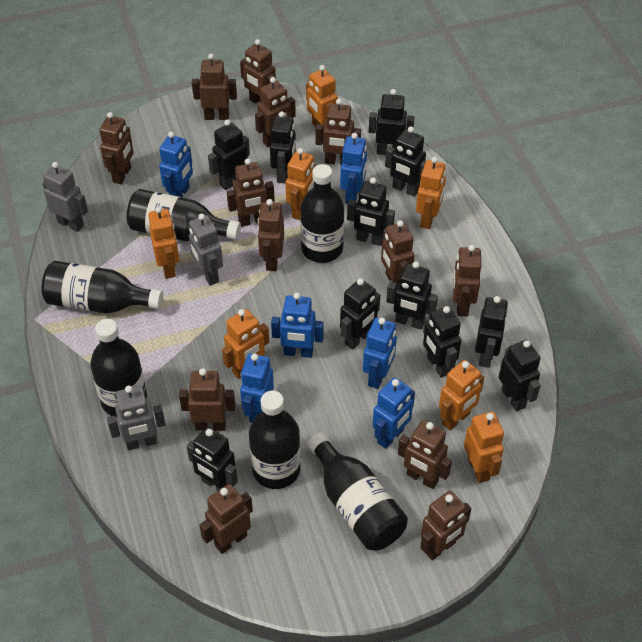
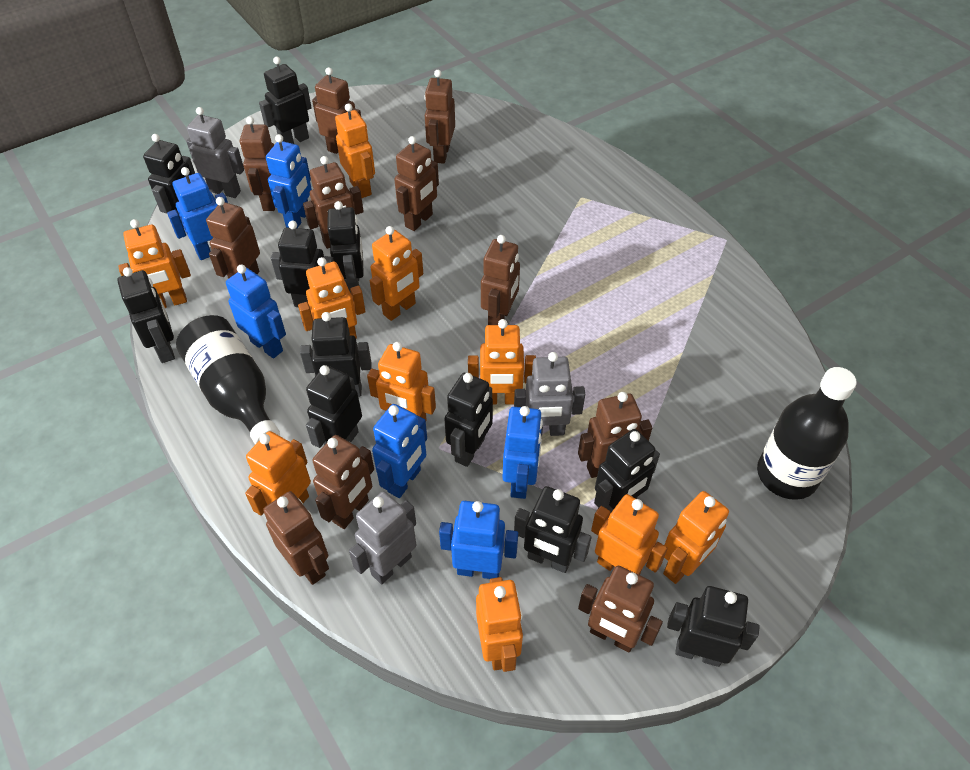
black bottle: [42,261,163,313] [90,319,147,417] [127,189,241,242] [249,391,301,489] [300,164,344,263] [307,432,408,550] = 6 -> [176,315,280,445] [757,367,857,500] = 2
brown robot: [99,112,134,184] [179,368,235,431] [192,54,237,120] [200,484,253,554] [227,158,275,227] [240,39,276,103] [255,77,296,147] [258,199,284,271] [316,99,361,165] [381,220,414,286] [398,420,452,489] [420,491,471,560] [453,245,481,316] = 13 -> [206,197,260,279] [240,116,275,211] [263,491,329,585] [303,156,364,249] [312,67,361,154] [312,435,374,529] [394,136,439,231] [425,70,455,164] [481,235,520,325] [578,392,652,478] [578,566,663,652] = 11
orange robot: [148,206,179,279] [222,309,269,379] [285,148,315,220] [306,65,338,129] [416,157,446,229] [439,360,484,430] [464,412,504,483] = 7 -> [118,219,191,308] [245,431,311,516] [298,257,366,339] [335,103,375,198] [367,342,436,421] [370,226,423,321] [468,319,536,404] [476,577,523,672] [591,494,668,575] [663,491,729,584] = 10

